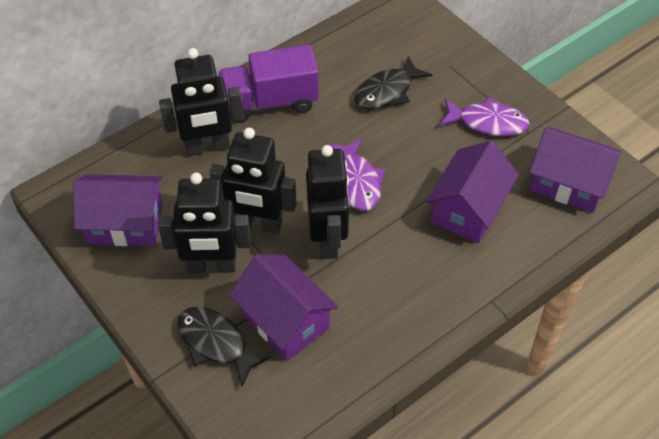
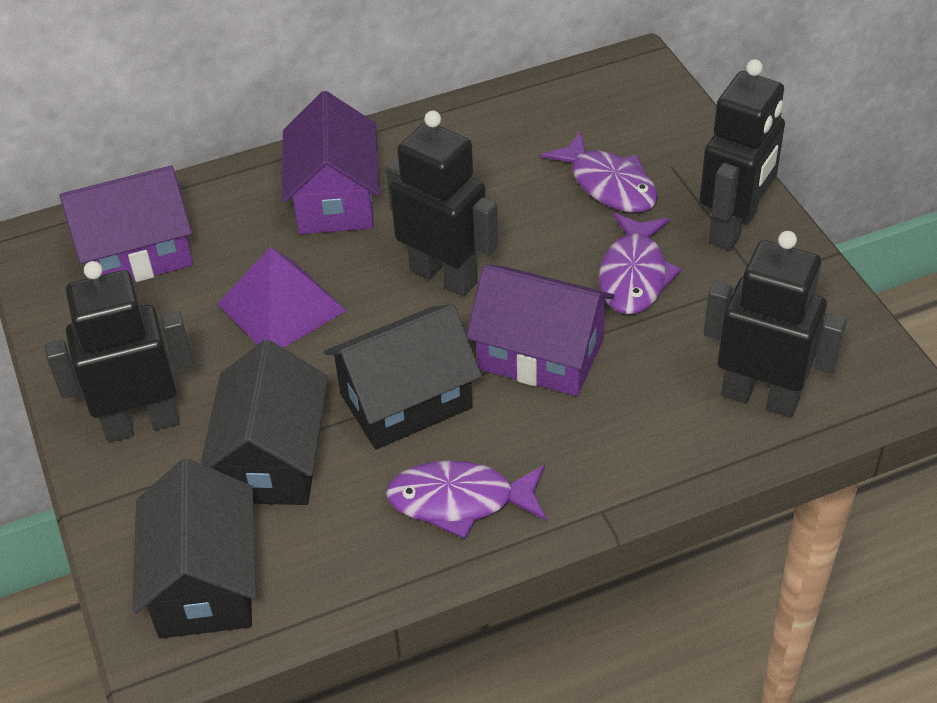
black fish: [178,307,272,387] [355,56,432,110] = 2 -> none = 0
black house: none = 0 -> [132,458,256,639] [201,340,328,505] [324,304,482,449] = 3
purple fish: [327,138,386,211] [439,97,530,136] = 2 -> [386,460,546,539] [540,131,658,213] [599,213,682,314] = 3
purple house: [73,174,163,246] [229,254,338,361] [426,141,519,243] [529,127,621,213] = 4 -> [60,165,193,282] [282,91,380,234] [466,264,615,396] = 3
purple pyramid: none = 0 -> [218,247,346,348] = 1
purple truck: [218,45,319,123] = 1 -> none = 0

